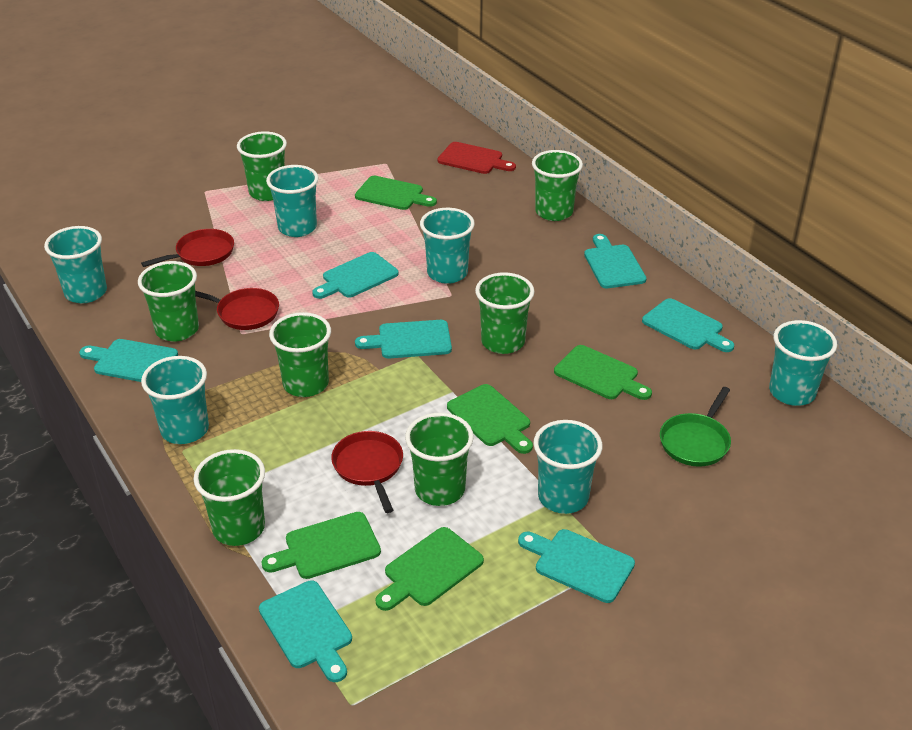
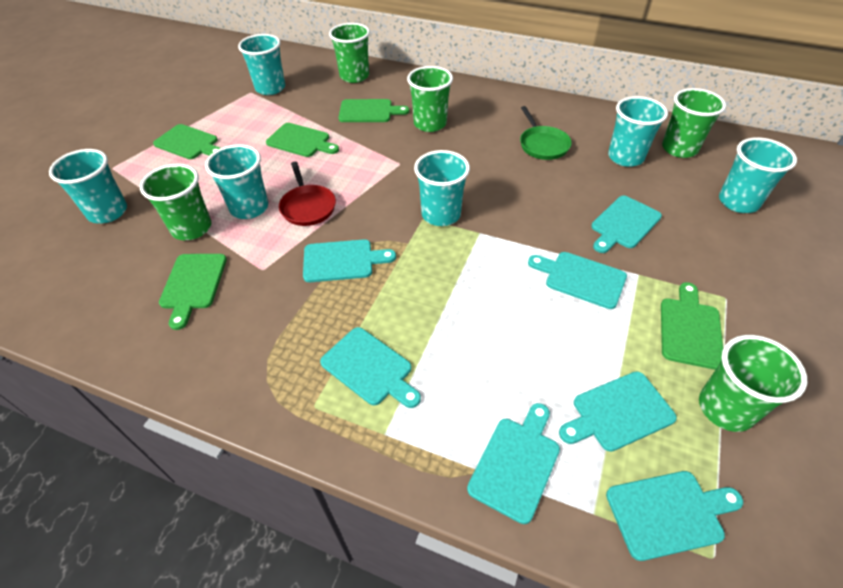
green cup: [138,261,199,342] [194,449,265,546] [237,131,287,201] [269,312,331,397] [405,413,474,506] [475,272,534,354] [532,150,583,221] = 7 -> [140,164,211,240] [329,23,370,83] [407,66,453,132] [662,88,726,158] [699,335,807,432] = 5
red cutting board: [437,142,516,174] = 1 -> none = 0
red pan: [141,229,234,267] [195,288,279,330] [331,431,403,513] = 3 -> [279,162,336,226] = 1

